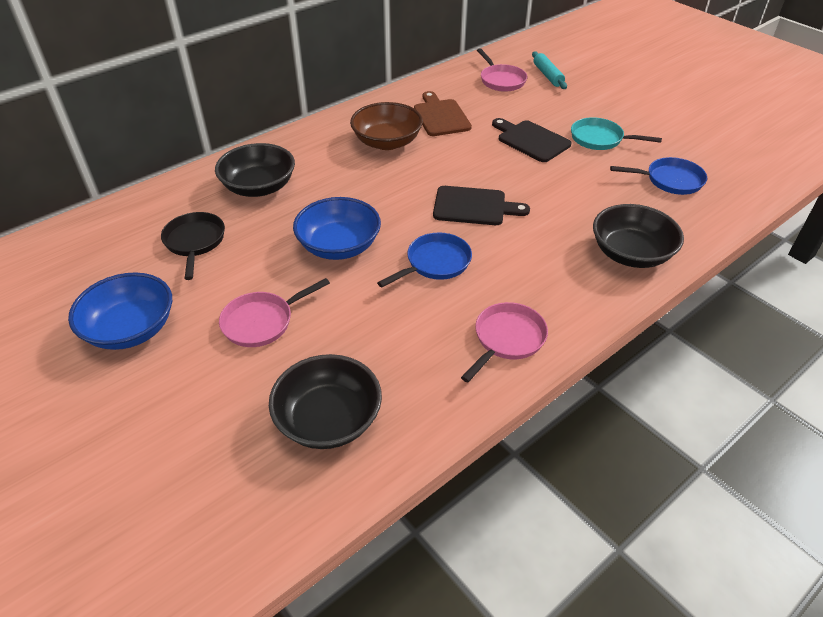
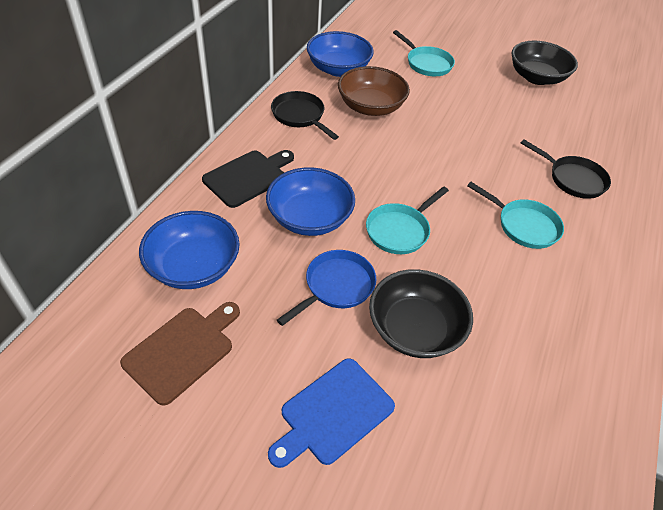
black bowl: [215,143,295,197] [269,354,382,449] [593,204,684,268] = 3 -> [369,269,473,358] [511,41,578,85] = 2
black cutting board: [433,186,530,225] [492,118,572,162] = 2 -> [202,150,294,208] = 1
black pan: [161,212,225,280] = 1 -> [271,91,339,140] [521,139,611,199] = 2
blue bowl: [68,272,172,350] [293,197,381,260] = 2 -> [139,211,240,289] [266,167,355,236] [307,31,374,77] = 3
blue cutting board: none = 0 -> [268,358,395,468] = 1
blue pan: [377,232,472,287] [610,157,707,195] = 2 -> [277,250,376,326] = 1
pink pan: [219,278,330,347] [461,302,548,383] [477,48,527,92] = 3 -> none = 0
turquoise pan: [571,117,662,150] = 1 -> [366,186,449,254] [393,30,455,76] [467,182,564,249] = 3
turquoise rolling pin: [532,51,567,89] = 1 -> none = 0

